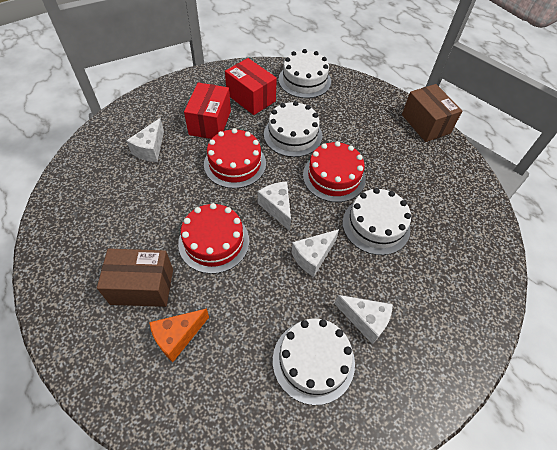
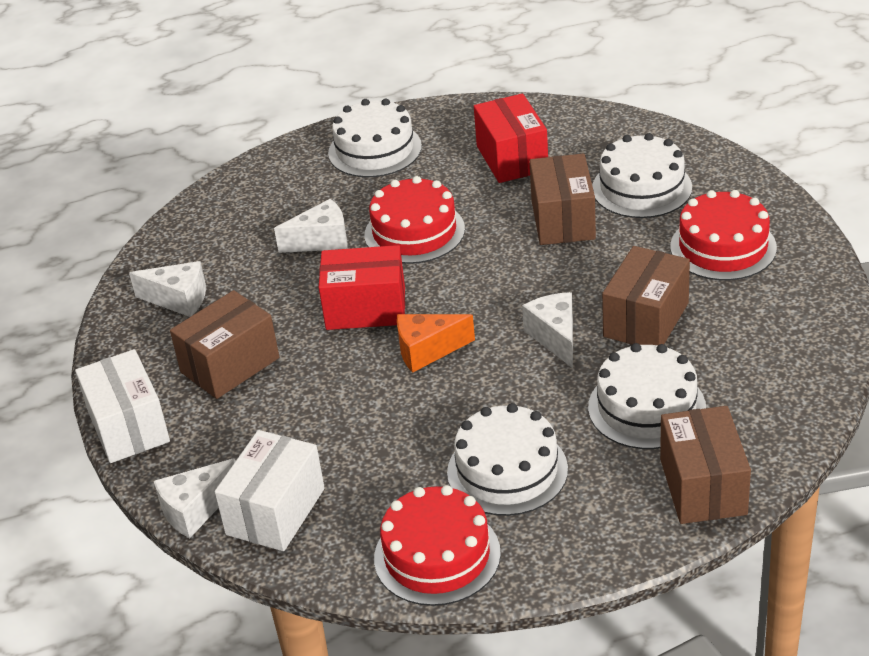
brown box: [97,249,173,307] [402,84,462,142] = 2 -> [170,290,279,399] [529,154,596,245] [602,246,690,345] [660,406,751,524] = 4
white box: none = 0 -> [75,349,170,463] [215,430,325,551] = 2

